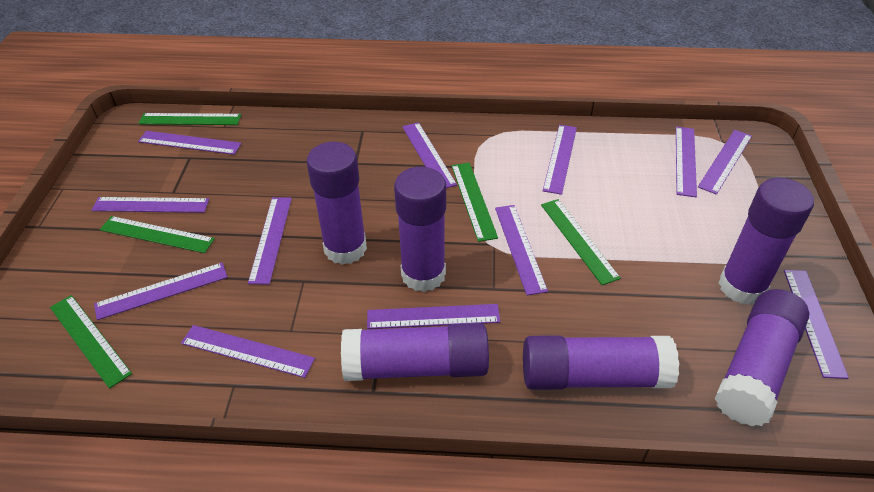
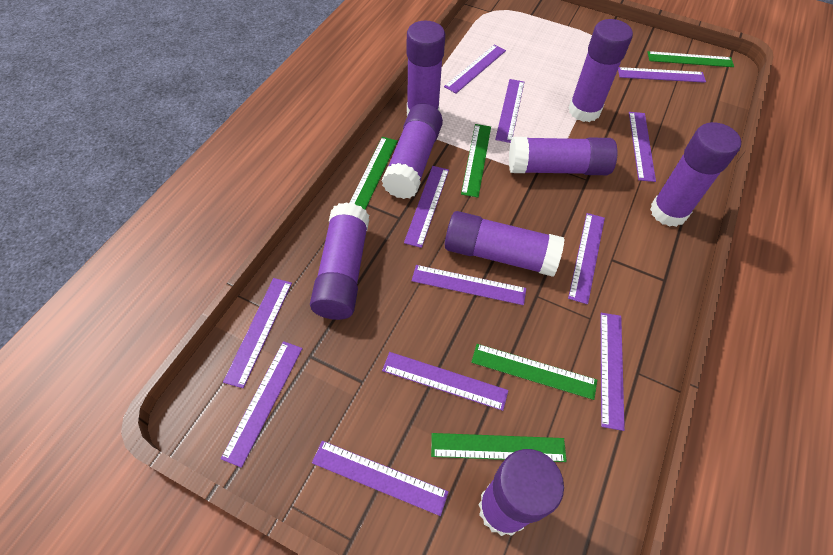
purple glue stick: [307,142,367,265] [341,323,489,381] [394,167,446,292] [523,336,679,390] [715,289,809,427] [719,178,814,305] = 6 -> [310,202,369,320] [382,103,443,199] [407,21,445,116] [445,211,565,277] [478,449,564,536] [509,137,617,175] [569,19,633,122] [650,122,741,227] = 8

